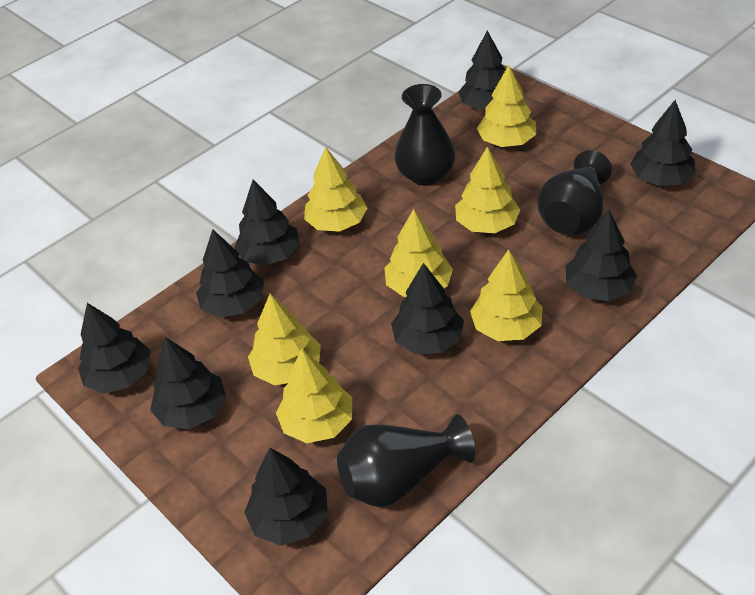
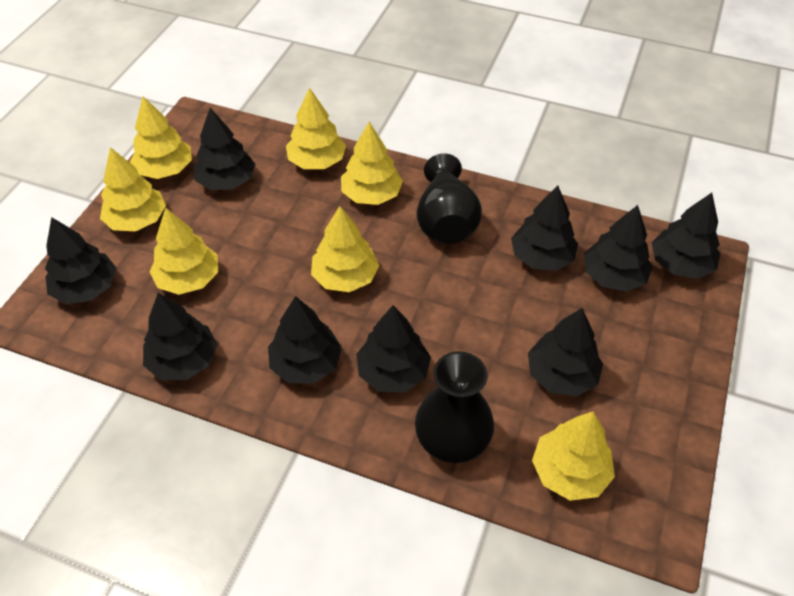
black vase: [337,414,475,507] [395,84,455,186] [537,150,612,235] = 3 -> [415,351,494,463] [417,153,482,244] = 2

